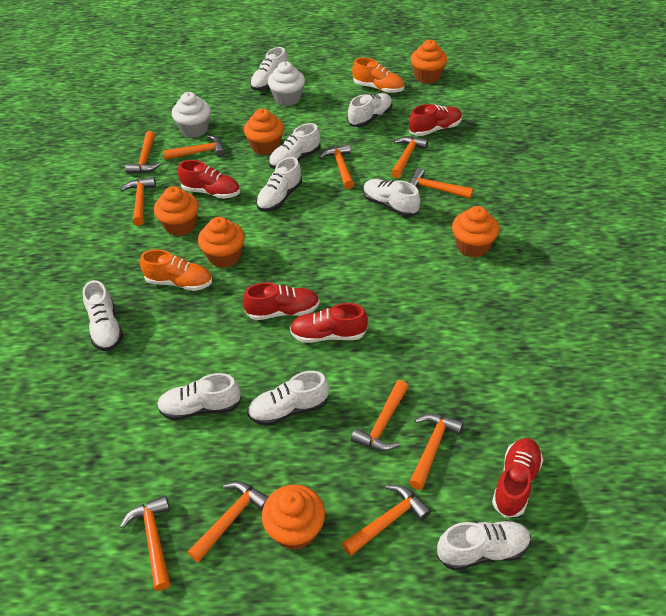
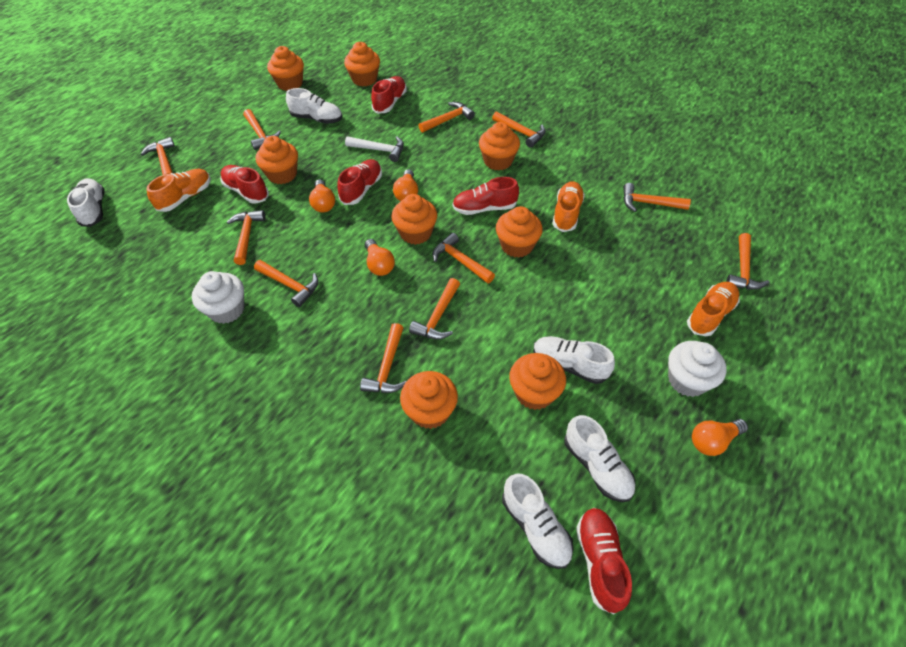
orange cupcake: [154,186,199,236] [198,217,245,268] [244,108,284,155] [262,485,325,550] [411,40,447,84] [452,206,499,258] = 6 -> [256,136,298,184] [267,46,304,91] [344,42,380,87] [391,194,437,245] [400,371,458,429] [479,122,520,170] [496,206,543,258] [509,353,566,410] = 8
orange light bulb: none = 0 -> [309,179,335,213] [365,239,395,276] [393,169,418,201] [692,419,748,456] = 4
orange shoe: [140,249,212,291] [352,57,404,93] = 2 -> [147,169,211,212] [553,181,585,232] [687,282,740,336] = 3
white hammer: none = 0 -> [345,136,404,162] = 1
white shoe: [83,280,123,351] [157,373,241,420] [247,371,329,426] [250,47,287,91] [256,157,302,212] [269,123,321,169] [348,93,392,127] [363,179,420,217] [437,520,531,571] = 9 -> [67,178,105,227] [286,88,342,124] [502,473,573,569] [533,336,615,384] [564,415,636,502] = 5

